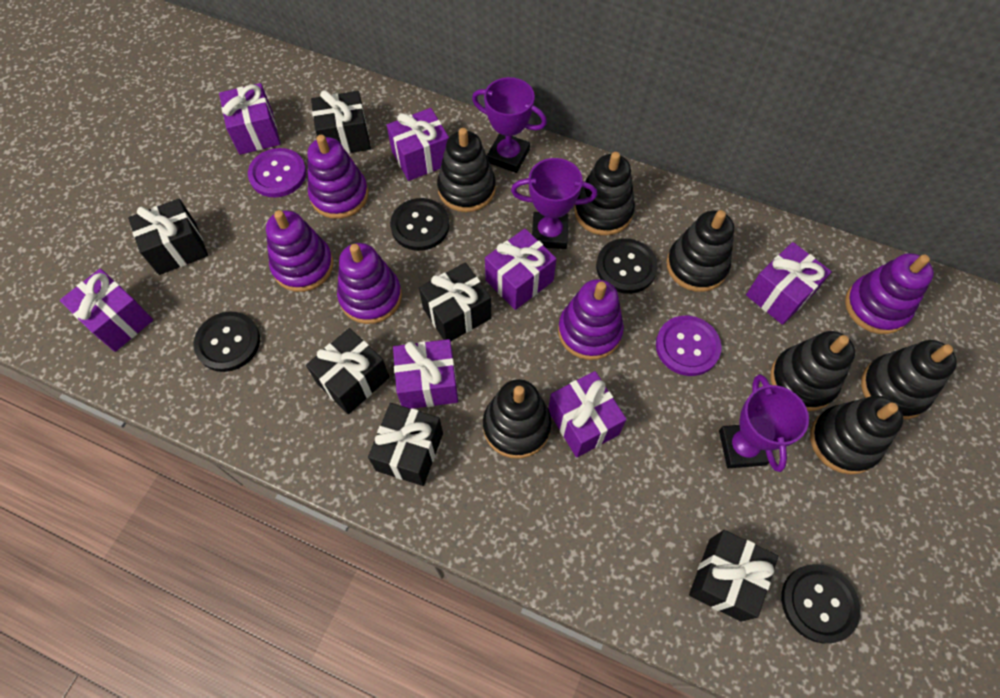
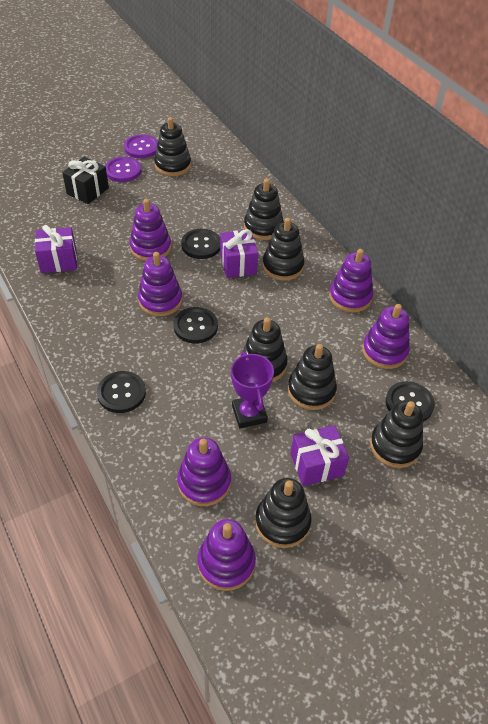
black gift: [128,199,208,275] [306,328,389,414] [311,90,371,154] [368,403,443,486] [419,262,491,341] [689,530,778,622] = 6 -> [62,157,109,204] = 1
purple gift: [60,269,153,352] [219,83,280,155] [387,108,449,181] [393,339,458,409] [485,228,557,310] [548,371,627,458] [746,242,832,325] = 7 -> [35,225,77,273] [220,229,258,278] [290,425,349,486] = 3
purple stacking toy: [266,210,334,292] [307,135,369,219] [337,243,402,324] [558,279,624,360] [845,253,934,334] = 5 -> [130,199,171,261] [138,252,182,316] [177,437,231,506] [197,519,256,591] [329,249,373,312] [362,304,410,369] = 6
purple trophy: [472,77,547,173] [511,158,597,249] [719,374,809,472] = 3 -> [231,351,274,428] = 1

